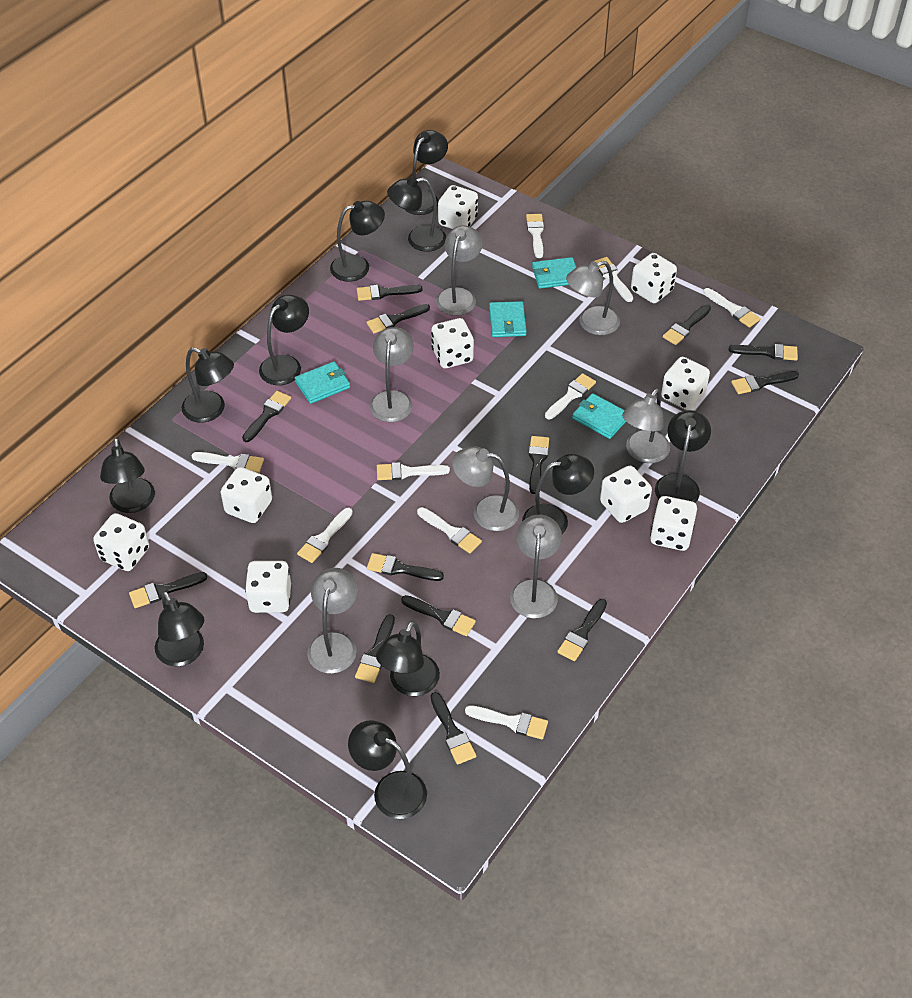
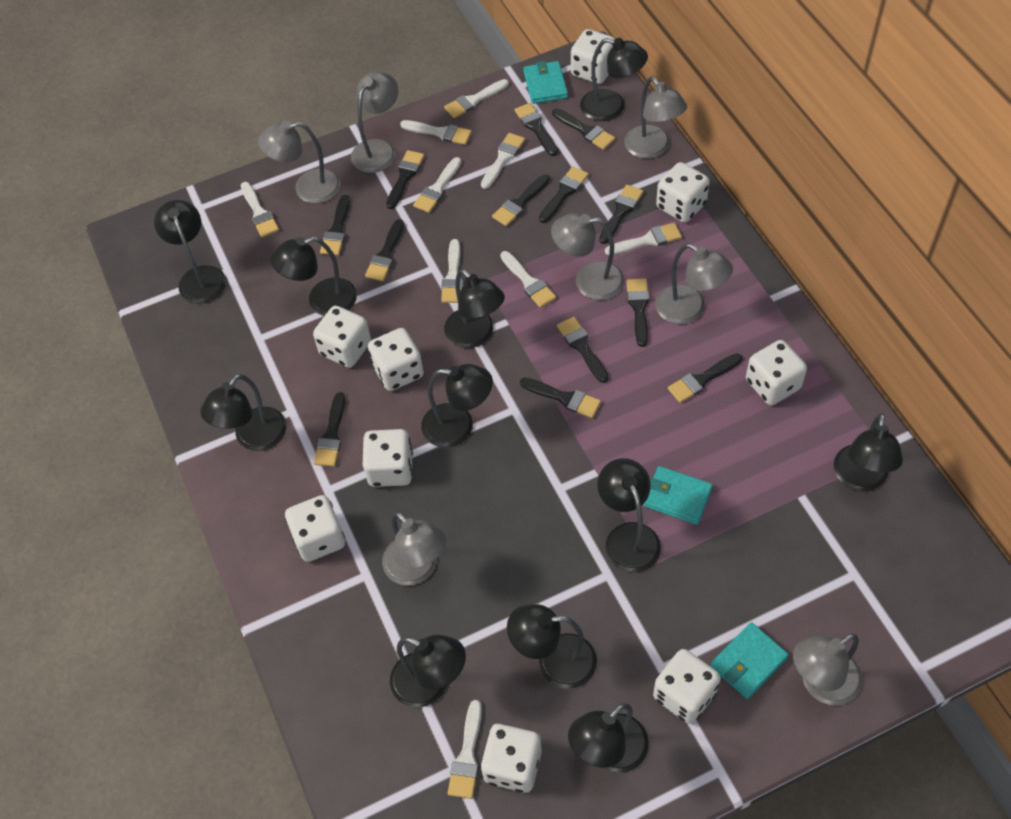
turquoise wallet: [295,361,350,404] [489,301,527,337] [532,257,576,288] [572,393,626,439] = 4 -> [523,61,568,104] [643,466,713,525] [710,622,789,699] = 3

